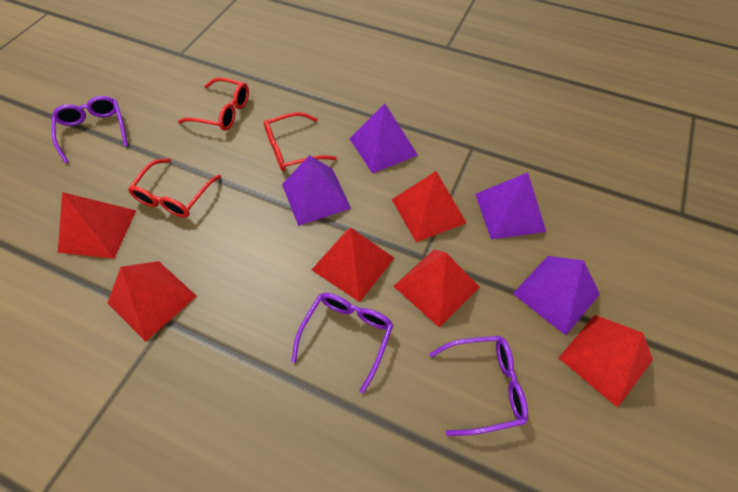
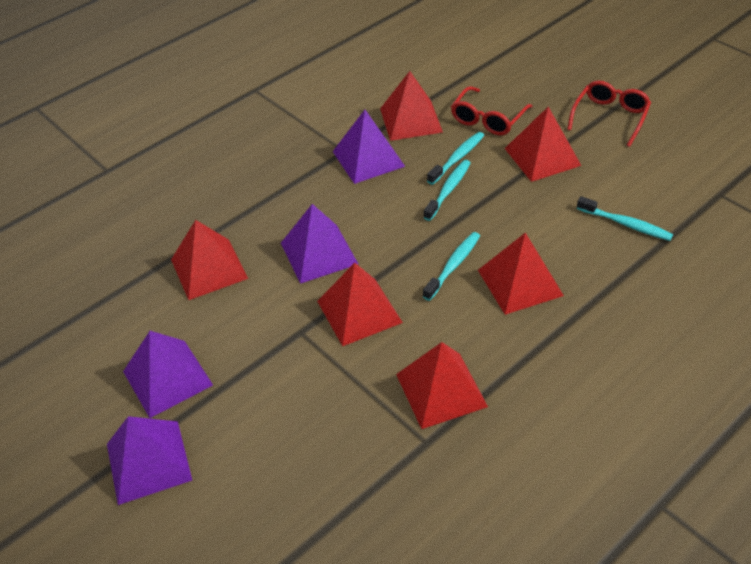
purple glasses: [52,96,128,163] [292,293,393,393] [429,336,528,436] = 3 -> none = 0
red glasses: [128,158,221,218] [178,77,249,131] [264,112,337,171] = 3 -> [451,86,533,136] [567,81,651,147] = 2
turquoise toothbrush: none = 0 -> [423,160,470,221] [423,232,480,301] [427,132,485,185] [577,196,673,241] = 4

